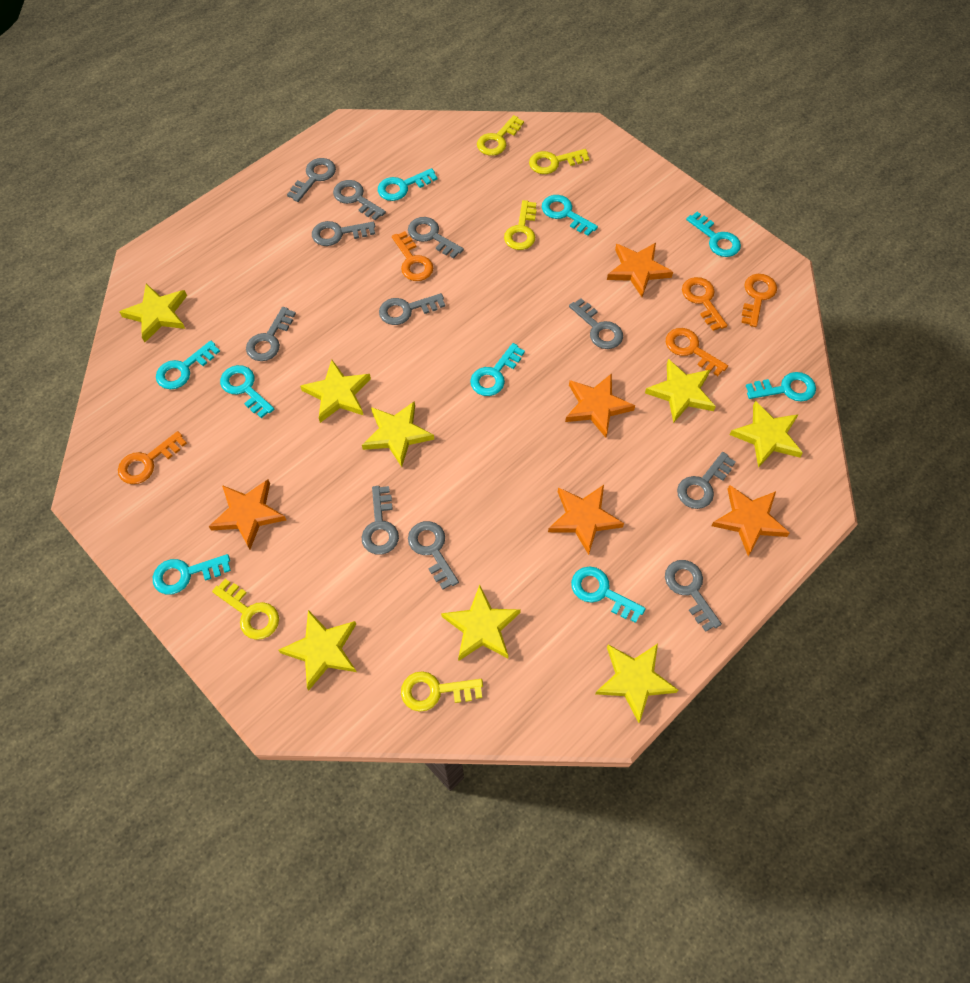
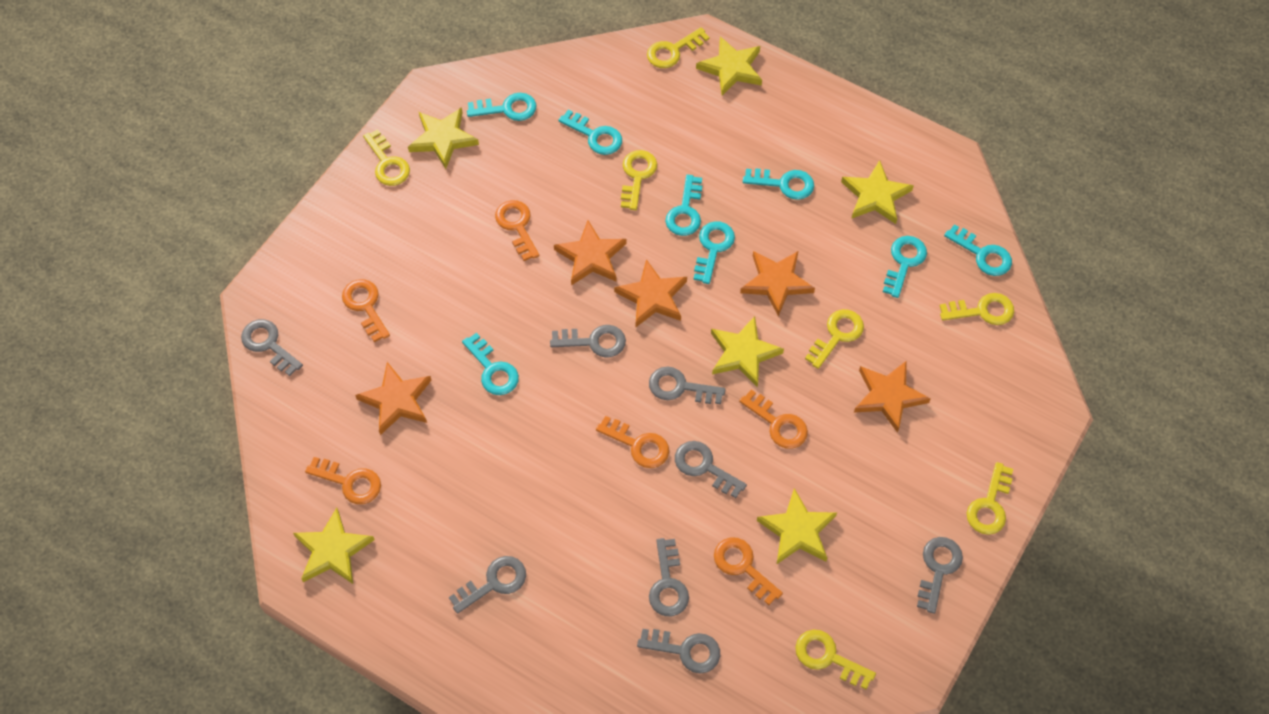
grey key: [246,307,296,361] [287,158,336,202] [312,221,375,246] [333,180,386,221] [362,486,399,555] [379,293,445,325] [408,217,464,258] [408,521,459,590] [569,298,623,349] [665,560,722,632] [677,452,736,509] = 11 -> [241,319,303,376] [449,556,526,614] [550,325,626,358] [637,629,720,674] [649,366,725,404] [649,538,689,616] [675,441,747,498] [917,537,963,614] = 8
orange key: [118,431,187,484] [392,231,433,281] [666,328,728,376] [682,277,727,331] [741,274,777,327] = 5 -> [305,457,381,504] [342,279,390,342] [495,200,539,261] [596,416,669,468] [714,537,783,605] [739,389,808,449] = 6
turquoise key: [153,554,231,595] [156,340,220,389] [220,365,274,418] [378,168,437,201] [470,343,525,396] [542,195,598,236] [571,566,646,623] [686,212,741,257] [746,372,816,401] = 9 -> [462,333,519,395] [467,93,536,121] [558,110,622,155] [665,174,702,236] [694,221,735,284] [743,168,814,200] [883,236,927,298] [944,224,1012,276] = 8
yellow key: [212,579,279,640] [401,671,483,712] [477,115,524,156] [504,200,537,250] [529,149,589,174] = 5 -> [363,129,410,186] [621,150,657,210] [647,27,710,68] [795,629,876,690] [805,309,864,369] [940,293,1014,325] [967,462,1013,535] = 7
yellow star: [120,284,187,342] [278,610,356,690] [300,360,371,423] [362,401,434,467] [441,585,521,661] [595,644,678,723] [645,359,716,423] [730,401,803,468] = 8 -> [293,508,375,584] [408,107,479,169] [696,36,762,96] [711,316,784,387] [757,488,837,564] [841,160,914,224] = 6

